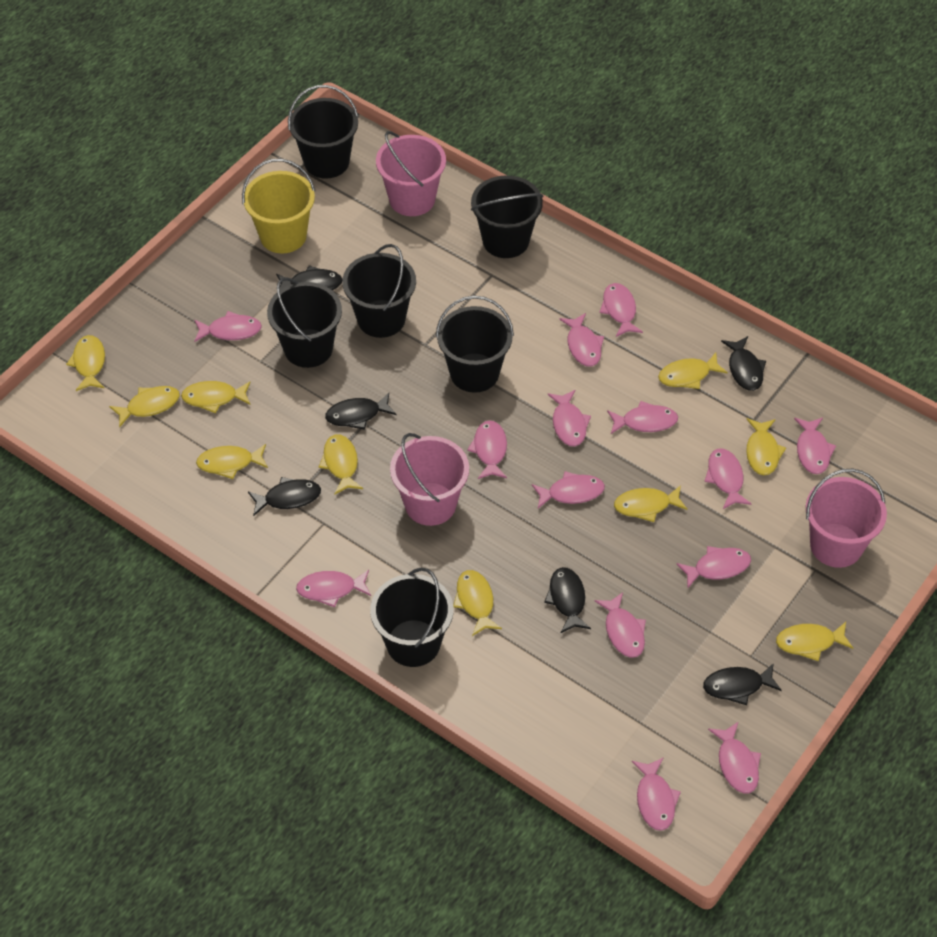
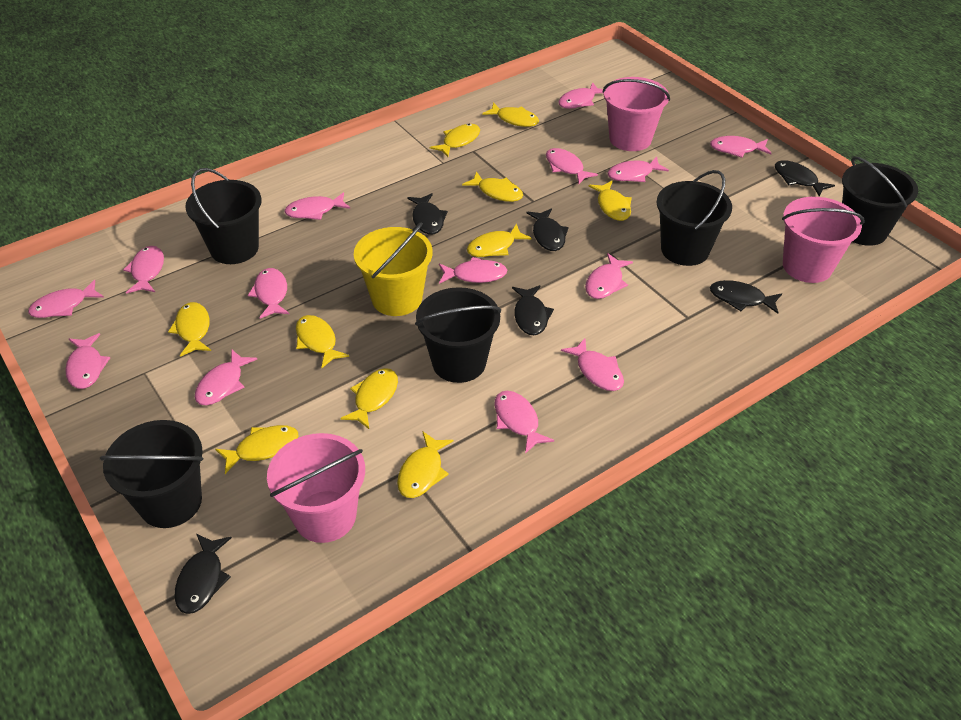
black bucket: [267,277,342,368] [288,85,359,178] [342,244,416,338] [370,568,453,667] [436,296,514,393] [471,175,543,258] = 6 -> [100,420,203,528] [185,168,262,264] [415,287,501,383] [656,170,732,266] [842,156,918,246] = 5

